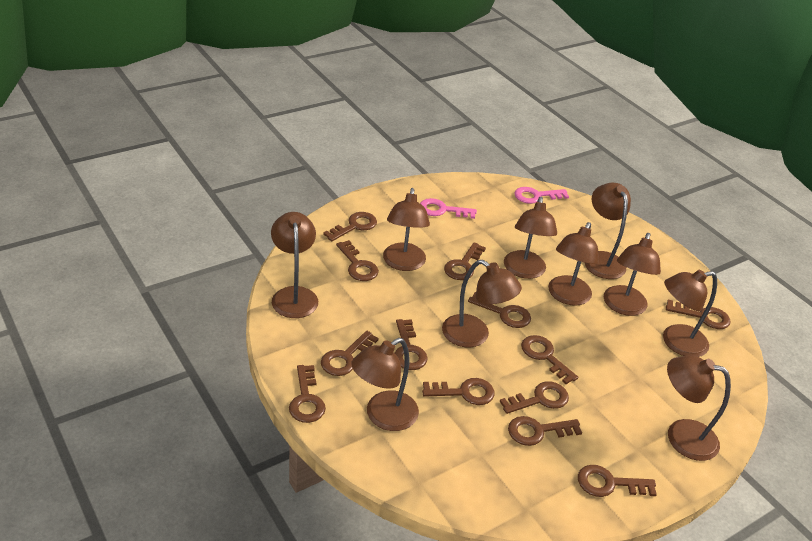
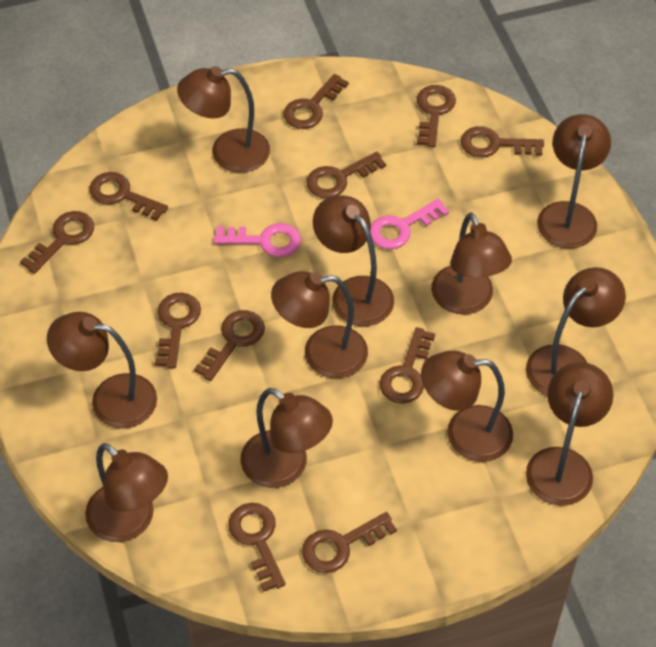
brown key: [289,365,326,423] [321,331,379,376] [323,212,377,241] [336,240,379,281] [395,319,428,370] [422,378,495,405] [444,242,486,280] [468,292,531,328] [500,381,569,414] [508,416,582,446] [521,335,578,384] [578,465,657,497] [666,300,731,329] = 13 -> [20,211,94,274] [89,172,168,221] [155,292,201,368] [194,310,265,381] [228,503,286,592] [283,74,349,129] [302,512,397,573] [306,152,386,198] [379,327,435,404] [417,85,456,147] [460,126,544,157] = 11
brown lamp: [271,212,318,318] [351,338,419,431] [383,188,430,271] [442,260,522,348] [504,197,557,279] [548,222,599,306] [584,183,631,279] [604,233,661,316] [663,270,717,357] [667,355,731,461] = 10 -> [47,312,157,429] [85,443,168,542] [177,66,270,173] [240,388,333,488] [271,271,368,378] [313,195,394,326] [421,351,513,462] [431,212,512,315] [526,267,626,396] [526,362,613,506] [537,114,611,249] = 11

